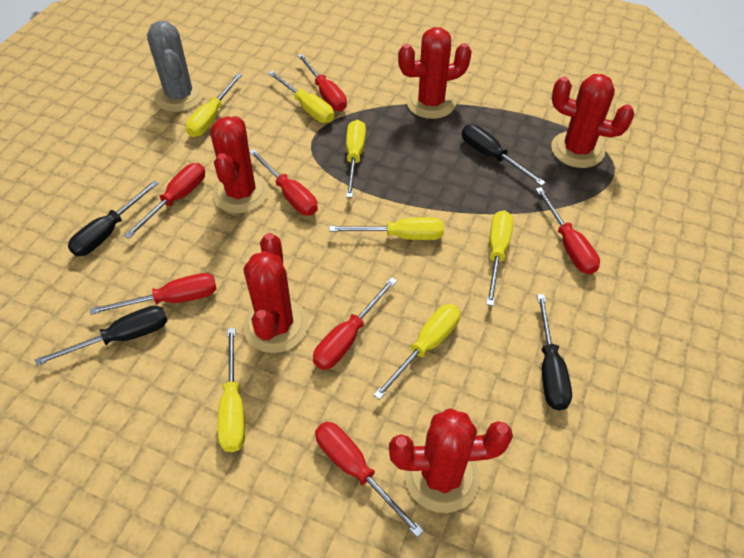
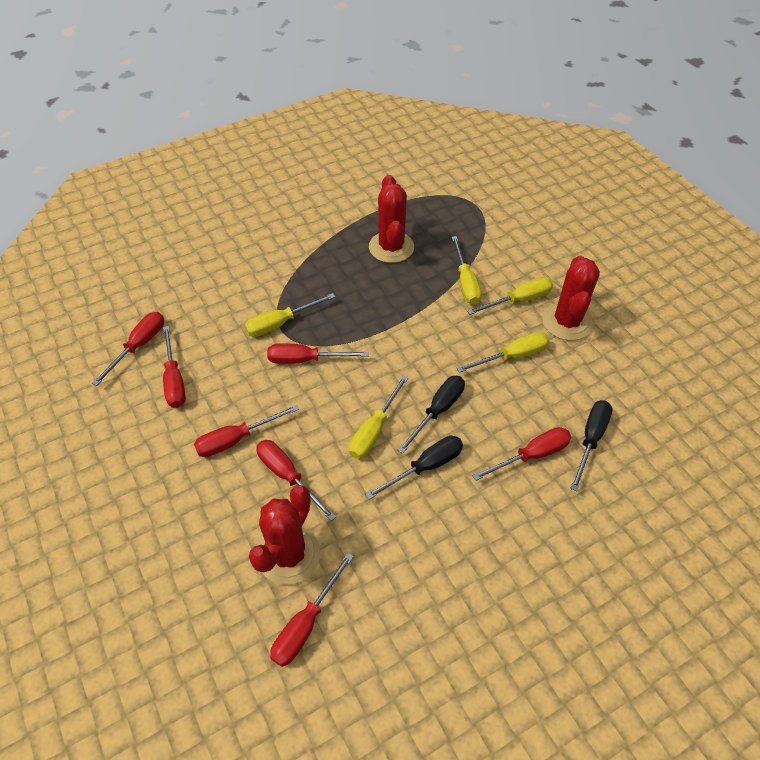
black screwdriver: [35,305,168,366] [68,180,159,256] [462,124,546,186] [537,294,572,410] = 4 -> [365,436,463,499] [397,376,465,454] [570,400,613,491] = 3
grey cactus: [147,21,205,112] = 1 -> none = 0
red cactus: [210,116,269,213] [243,233,308,353] [389,408,513,513] [398,27,472,119] [551,74,634,168] = 5 -> [249,485,320,585] [369,175,414,263] [542,256,600,341] = 3
yellow screwdriver: [186,73,242,137] [217,328,245,452] [268,71,334,123] [329,217,444,240] [346,120,366,198] [373,304,460,400] [486,210,513,306] = 7 -> [245,293,335,337] [349,375,409,459] [452,236,481,305] [457,332,549,373] [467,277,553,315] = 5

